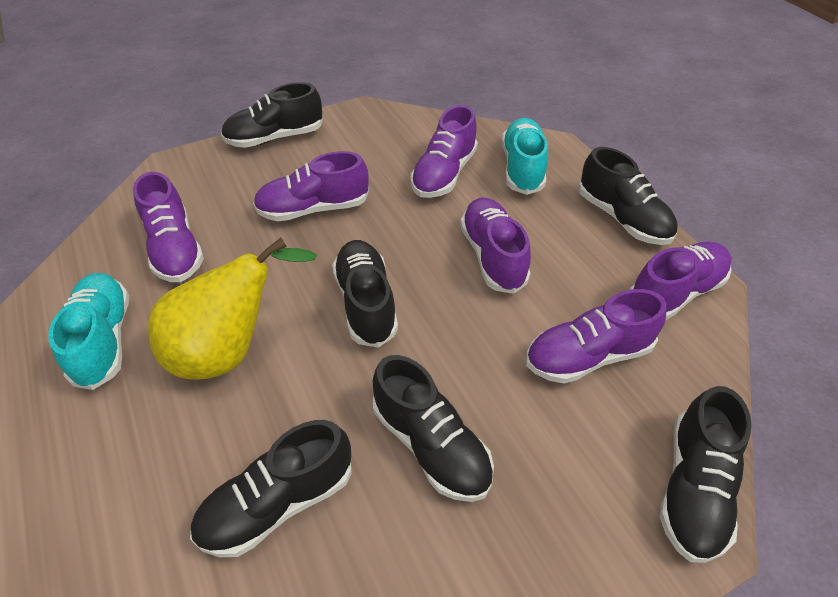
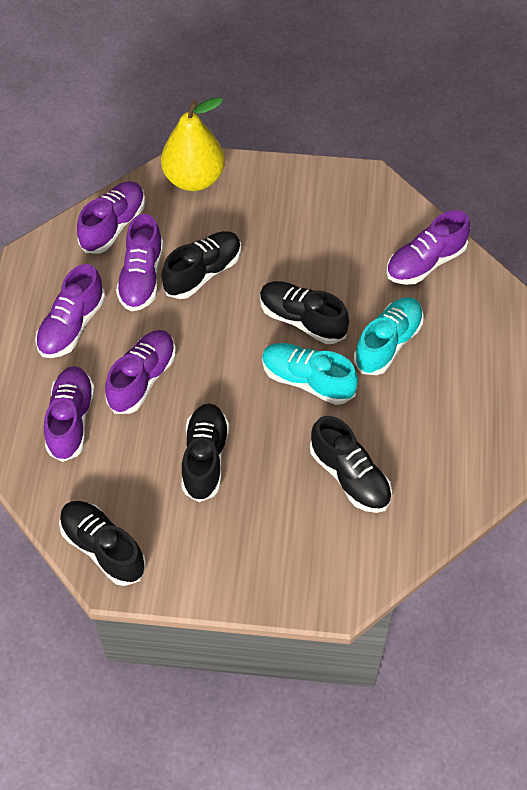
black shoe: [190,420,351,557] [221,82,323,148] [332,240,398,348] [373,355,494,502] [578,147,678,245] [659,386,752,563] = 6 -> [59,501,146,586] [161,231,241,299] [181,403,229,502] [260,281,349,344] [310,416,392,513] = 5

